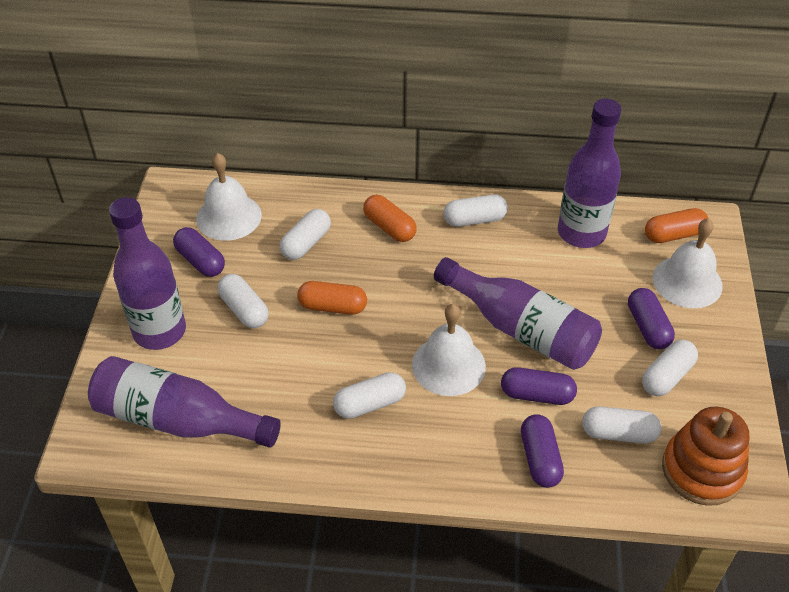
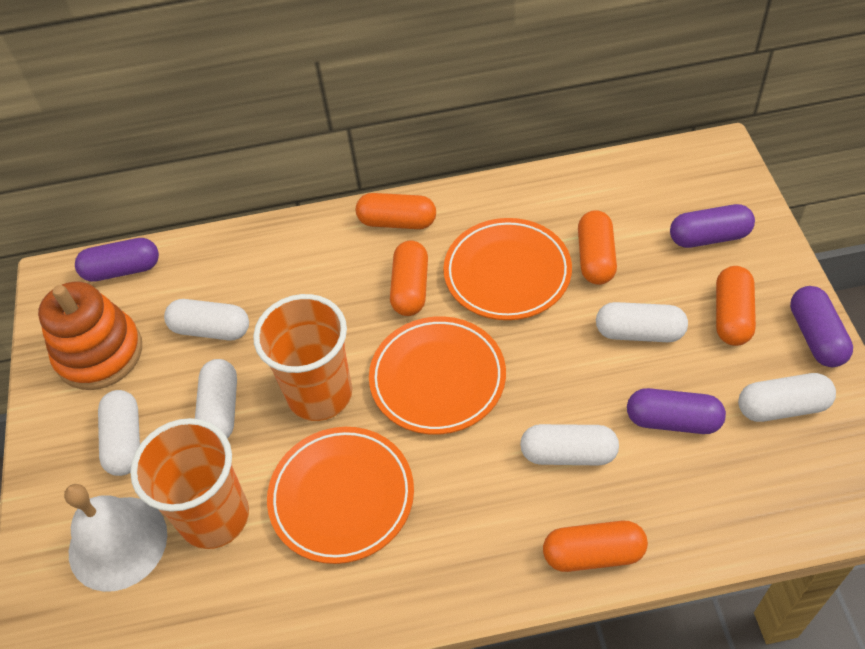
orange capsule: [297,281,367,315] [363,195,417,242] [645,208,708,243] = 3 -> [356,193,436,229] [390,240,428,316] [543,521,648,572] [578,210,617,285] [716,266,756,346] = 5
orange cup: none = 0 -> [130,418,249,549] [253,294,352,421] = 2
orange plate: none = 0 -> [267,427,414,564] [369,316,506,435] [443,218,572,320] = 3
purple bottle: [88,356,281,448] [109,197,186,350] [434,257,602,370] [558,99,621,248] = 4 -> none = 0
white bell: [196,153,262,241] [412,304,486,396] [652,218,723,308] = 3 -> [64,484,167,592] = 1

